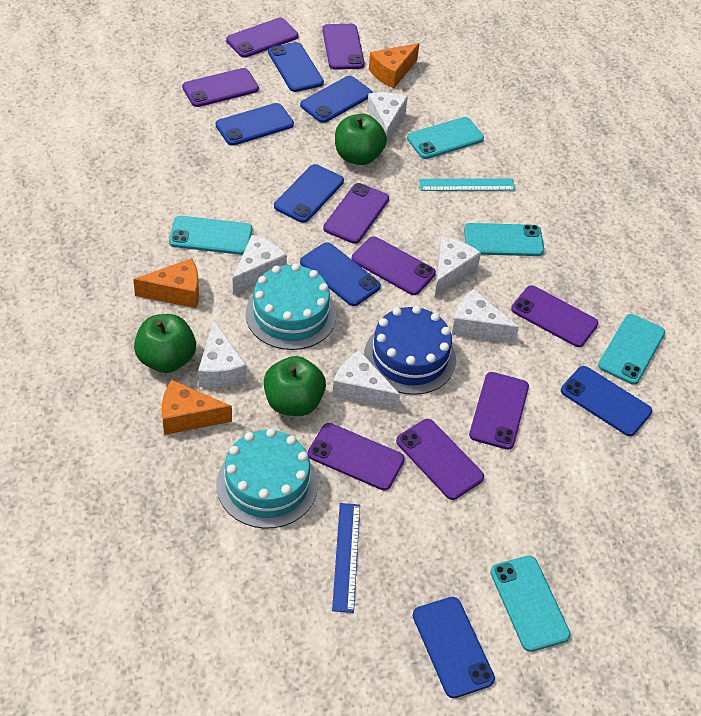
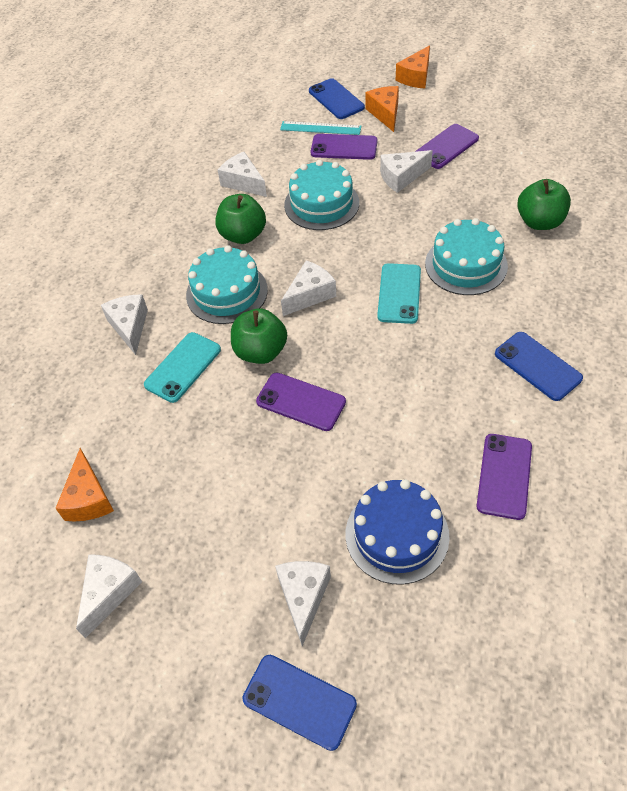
blue phone: [216,103,294,146] [268,42,324,92] [274,164,344,223] [300,76,373,123] [300,242,381,306] [412,597,495,698] [561,366,652,436] = 7 -> [242,655,357,751] [309,78,365,119] [495,332,583,401] = 3
blue ruler: [332,503,360,613] = 1 -> none = 0
purple phone: [182,68,259,107] [226,18,299,58] [308,423,405,491] [322,24,365,70] [323,183,389,244] [352,236,436,295] [396,419,484,500] [469,372,529,450] [511,285,599,347] = 9 -> [256,373,346,431] [310,134,377,160] [415,124,479,169] [477,434,532,520] = 4
turquoise cake: [217,428,318,529] [245,263,336,350] = 2 -> [186,245,268,324] [284,160,359,230] [425,218,508,295] = 3
turquoise phone: [169,216,252,255] [407,117,484,159] [464,223,544,256] [490,556,571,652] [598,314,665,385] = 5 -> [144,332,221,403] [377,263,421,324] = 2

